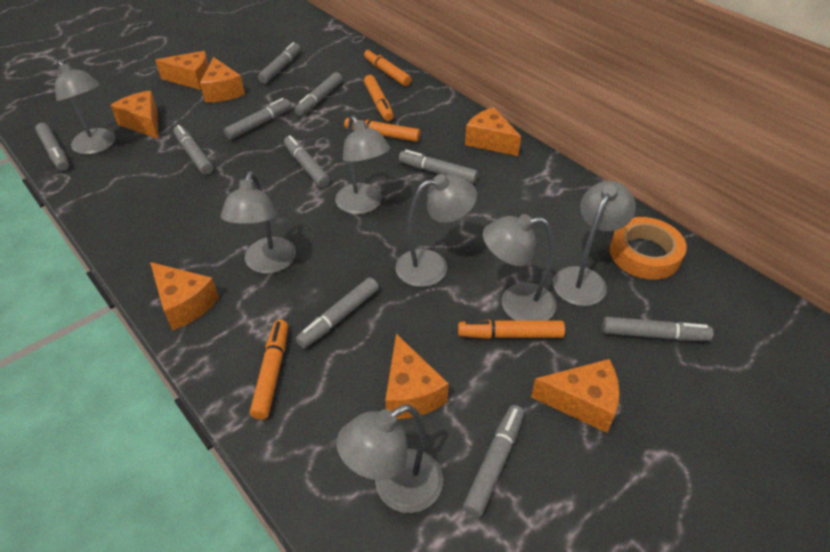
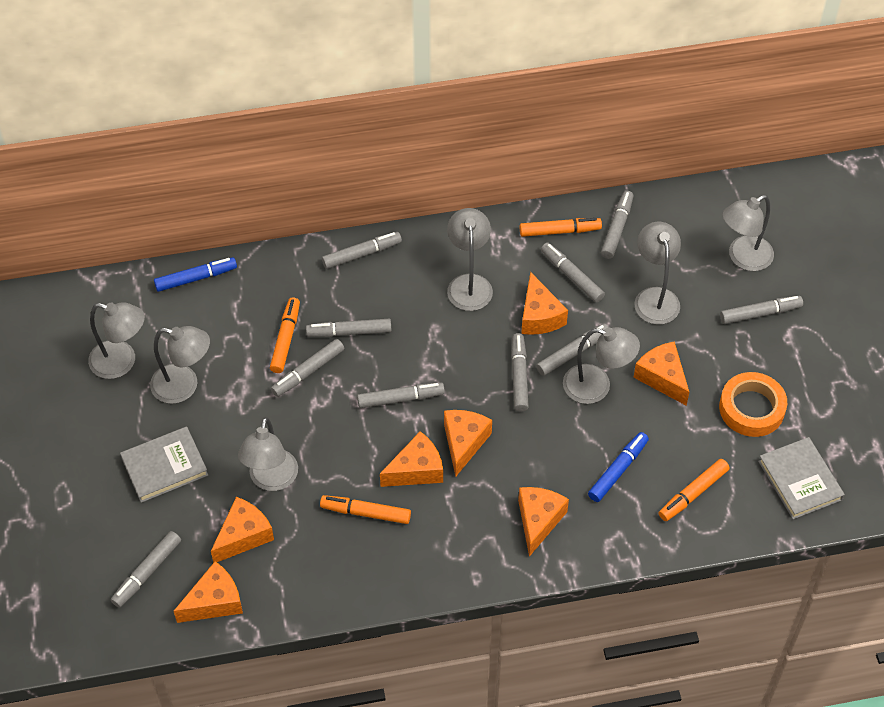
blue marker: none = 0 -> [154,257,237,292] [588,432,649,502] = 2
grey book: none = 0 -> [120,426,208,503] [758,437,845,519] = 2
orange marker: [250,320,288,420] [344,116,420,142] [364,48,412,86] [364,75,394,121] [458,320,565,339] = 5 -> [270,297,300,373] [320,495,411,524] [520,218,602,237] [659,459,730,521] = 4

